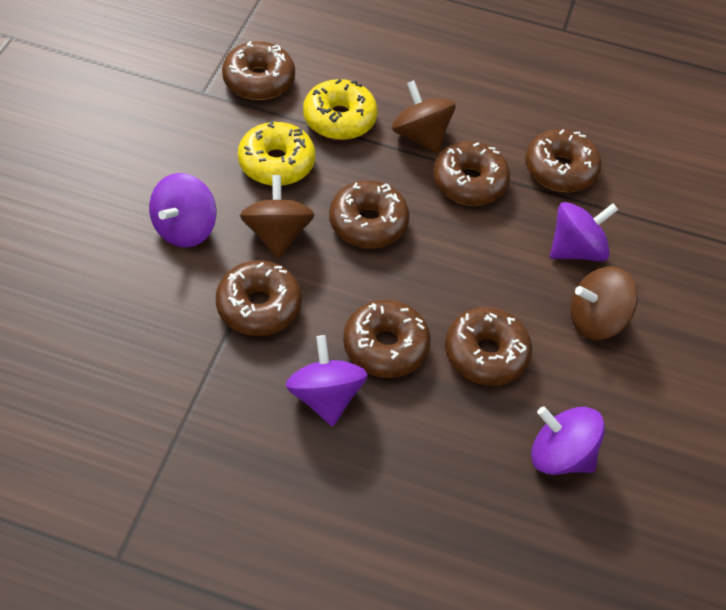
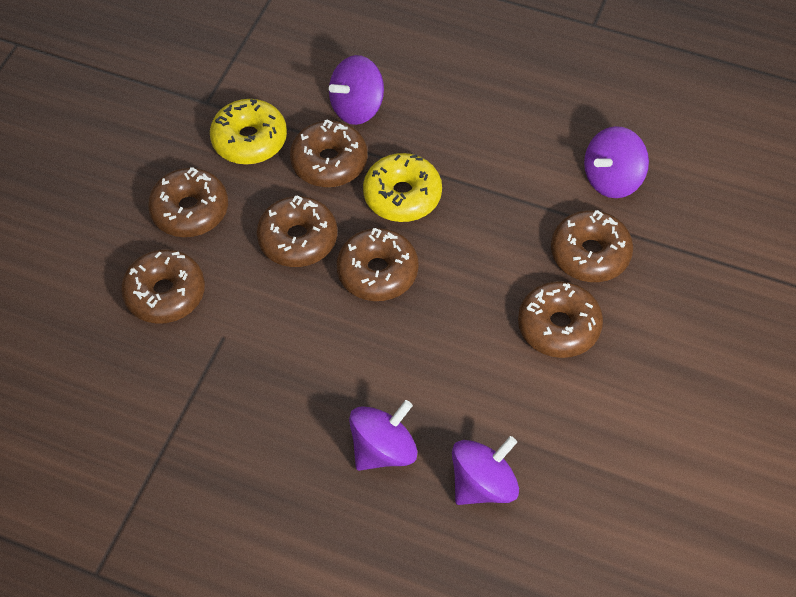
brown spinning top: [240,175,315,258] [392,80,456,154] [570,267,638,340] = 3 -> none = 0

